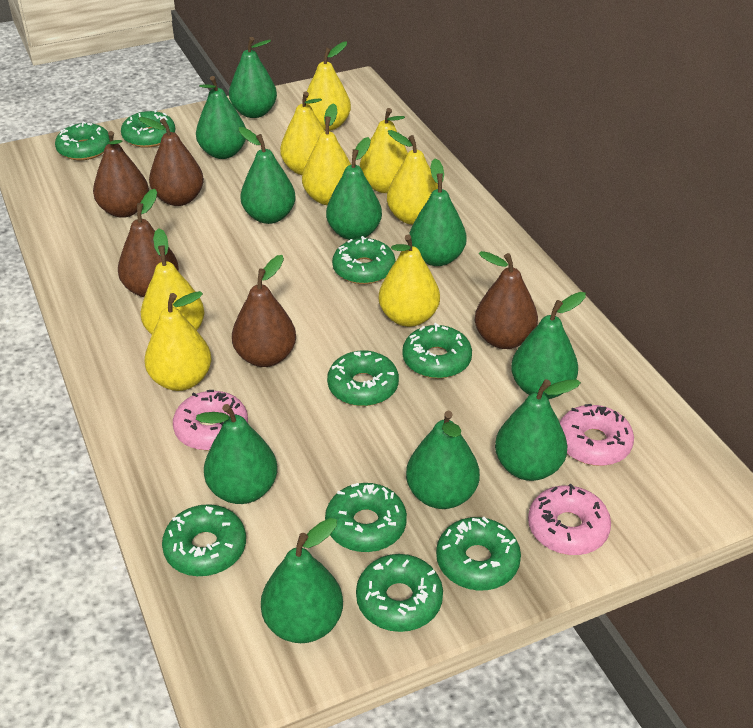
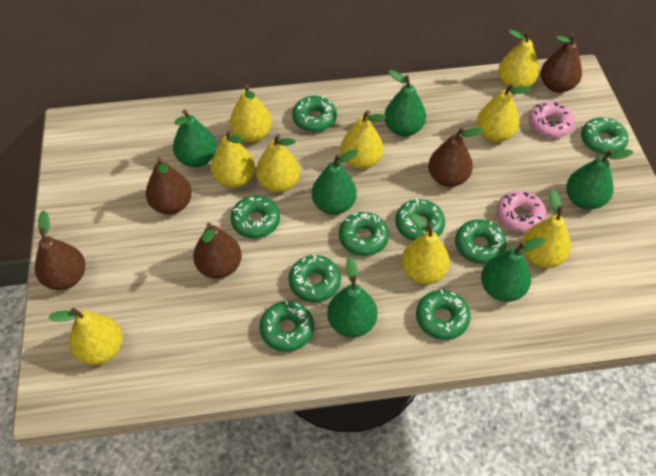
green pear: [196,76,246,159] [196,404,277,504] [229,37,277,118] [239,127,296,224] [261,518,343,643] [326,137,382,240] [406,411,480,509] [409,158,466,266] [495,379,581,481] [511,292,586,399] = 10 -> [173,110,217,167] [312,149,358,215] [327,257,377,337] [384,70,426,137] [481,237,545,302] [566,150,633,210] = 6
pink donut: [173,390,248,450] [528,484,611,555] [560,404,634,466] = 3 -> [496,190,547,233] [528,101,575,138] = 2
yellow pear: [141,228,204,334] [145,291,211,391] [280,91,325,175] [302,103,351,205] [306,41,351,131] [360,108,408,193] [379,234,440,327] [387,130,438,225] = 8 -> [48,308,123,365] [211,130,255,188] [230,84,272,143] [256,134,300,193] [340,110,386,169] [401,213,450,284] [477,83,531,142] [498,30,539,89] [522,189,571,268] = 9

